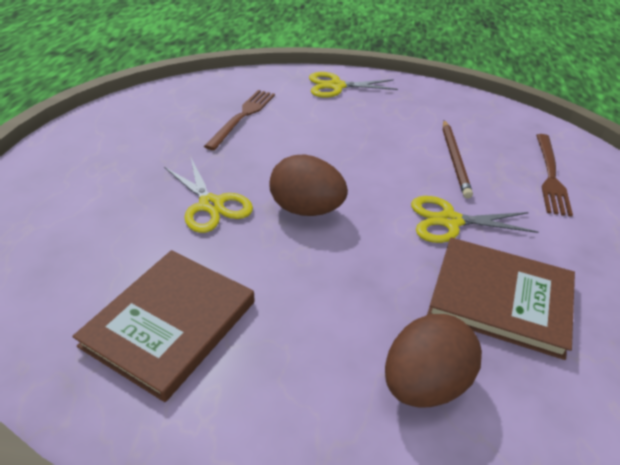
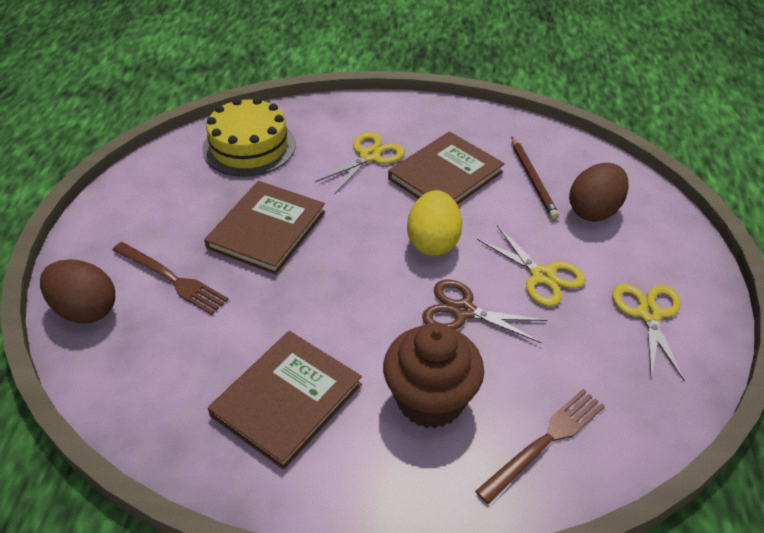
brown book: [72,250,255,402] [427,237,575,360] = 2 -> [204,181,325,275] [208,331,362,470] [388,131,505,205] = 3
brown cupcake: none = 0 -> [383,323,484,428] = 1
brown scissors: none = 0 -> [422,280,548,343] = 1
yellow cake: none = 0 -> [202,97,296,177] = 1
yellow egg: none = 0 -> [407,190,462,256] = 1

